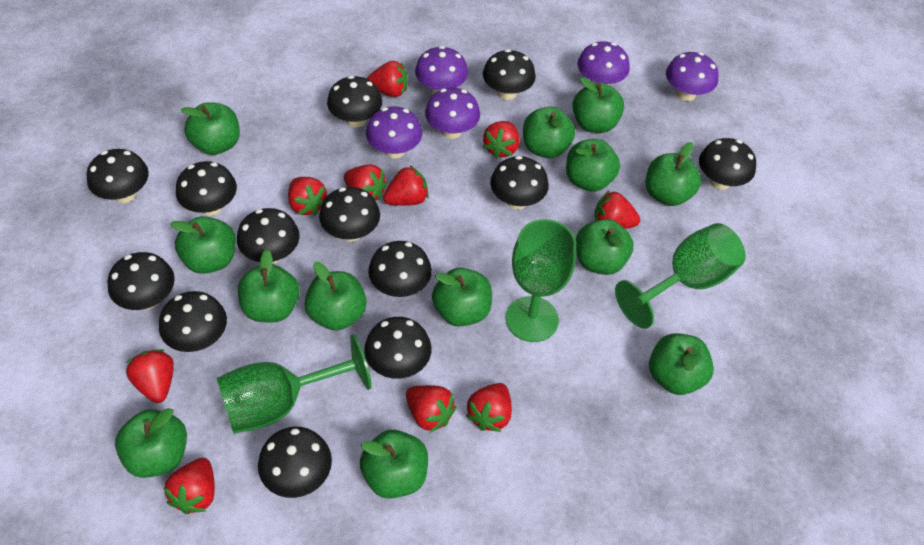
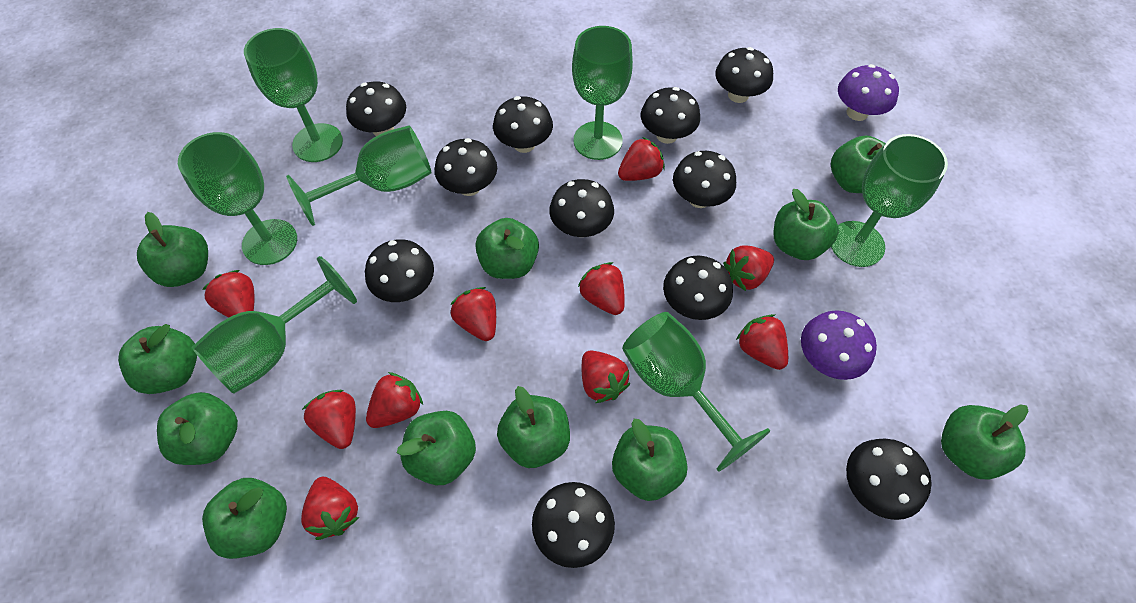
black mushroom: [86,149,149,203] [107,252,175,310] [159,291,227,352] [176,161,237,216] [237,208,299,263] [258,427,332,498] [319,187,380,242] [327,76,382,127] [364,317,432,379] [368,241,432,297] [483,49,536,100] [490,156,549,209] [699,138,756,190] = 13 -> [346,81,406,136] [365,239,434,302] [435,138,497,196] [493,96,553,153] [532,482,615,568] [549,179,614,237] [641,87,700,144] [663,255,733,320] [673,151,736,208] [715,47,773,103] [846,439,932,520] = 11
green apple: [115,408,187,478] [170,216,236,274] [181,102,240,155] [238,250,300,323] [304,262,367,331] [360,430,428,499] [432,268,492,327] [523,107,575,158] [566,139,620,192] [572,77,624,133] [576,219,634,275] [646,142,701,206] [649,333,714,395] = 13 -> [118,324,197,394] [137,212,208,287] [157,392,238,465] [202,478,287,559] [397,411,476,485] [475,218,539,279] [497,386,570,468] [612,419,688,501] [774,189,839,260] [831,136,886,193] [941,404,1028,479] = 11
green goblet: [217,334,372,434] [506,219,576,342] [615,223,746,329] = 3 -> [178,132,297,265] [192,256,357,394] [244,28,343,162] [286,125,431,226] [572,26,633,160] [622,312,770,472] [831,134,948,267] = 7
purple mushroom: [366,107,422,159] [415,46,468,94] [425,88,480,139] [577,41,630,85] [666,52,719,101] = 5 -> [801,310,877,380] [838,64,899,121] = 2

